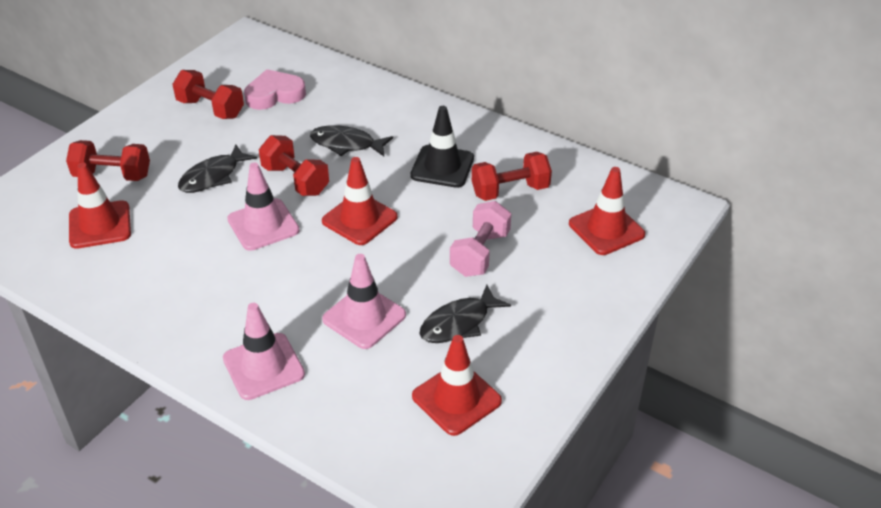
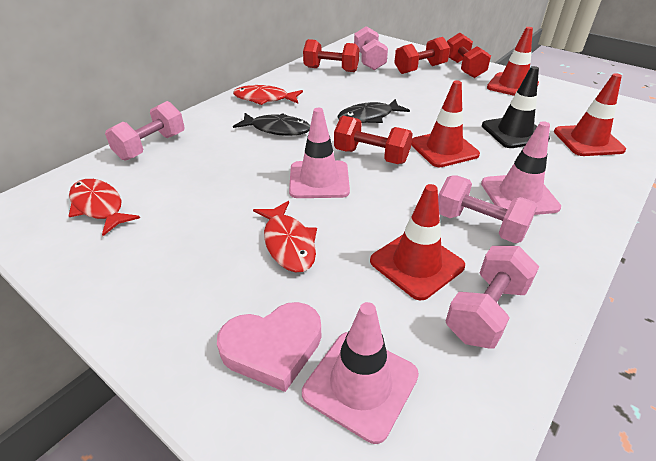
black fish: [178,144,257,193] [310,125,393,156] [420,285,511,343] = 3 -> [233,113,310,136] [337,99,410,123] = 2
pink dumbbell: [450,201,511,277] = 1 -> [105,101,185,161] [354,26,388,70] [438,175,538,243] [446,246,539,349] = 4
red fish: none = 0 -> [68,179,140,236] [233,85,303,105] [253,201,317,272] = 3

